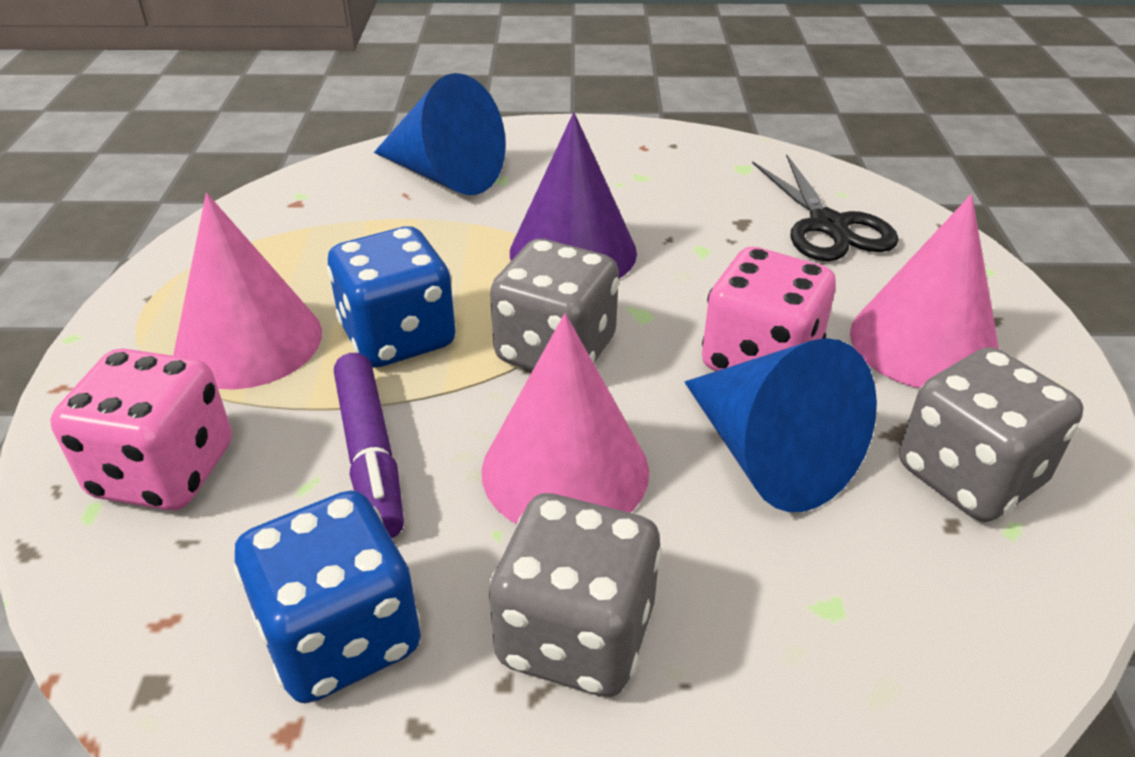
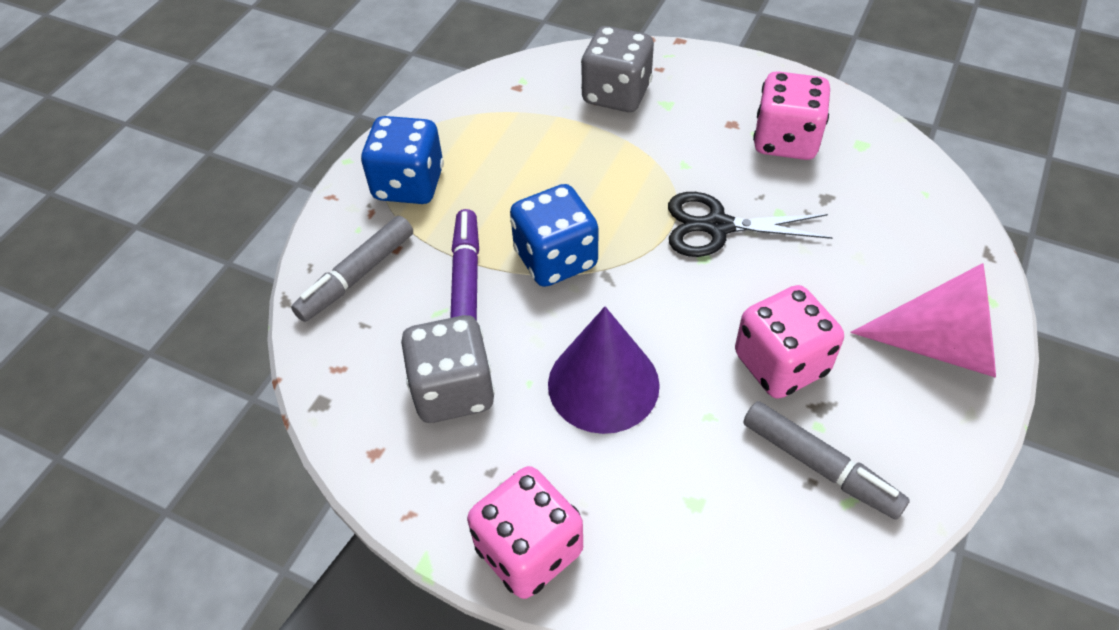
blue cone: [374,73,506,195] [685,338,877,512] = 2 -> none = 0
grey dice: [489,493,662,697] [490,239,619,371] [899,347,1083,522] = 3 -> [401,315,495,423] [581,26,654,112] = 2
grey marker: none = 0 -> [291,216,413,322] [743,401,910,520] = 2
pink cone: [173,193,322,390] [482,314,649,524] [850,194,999,388] = 3 -> [850,263,996,378] = 1
pink dice: [50,349,232,511] [702,247,836,371] = 2 -> [467,466,583,599] [735,285,844,399] [753,71,830,160] = 3

